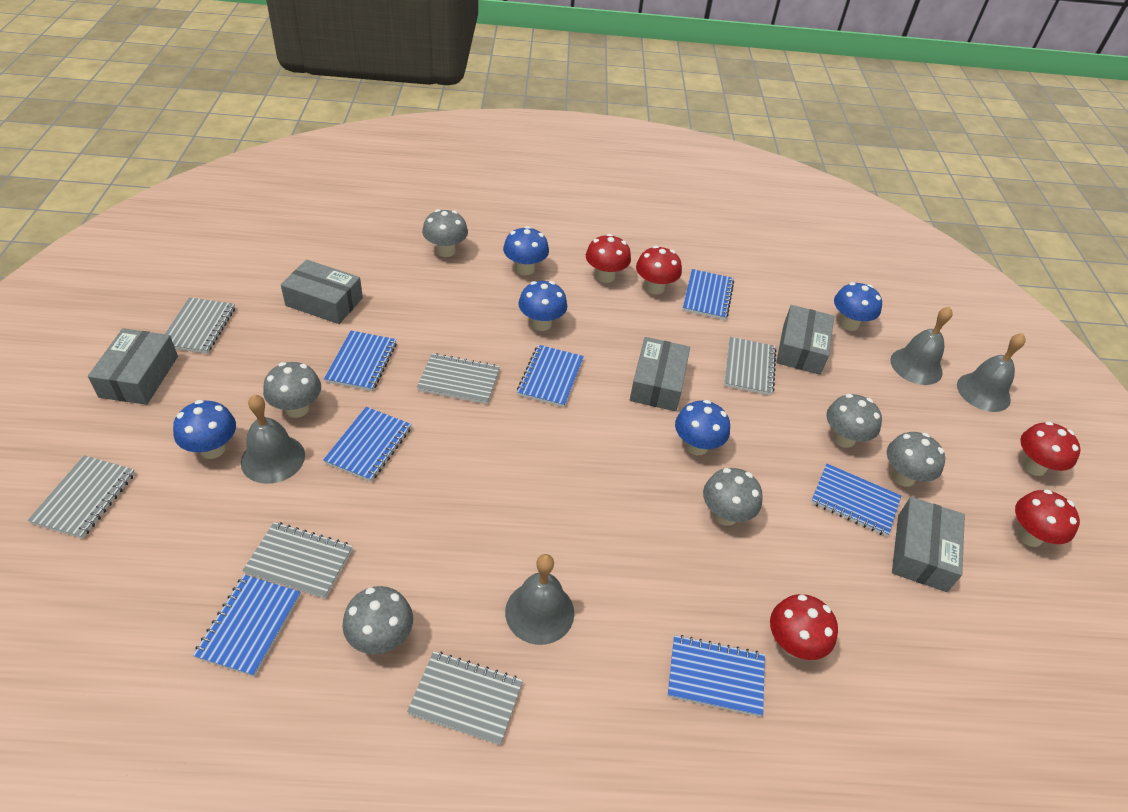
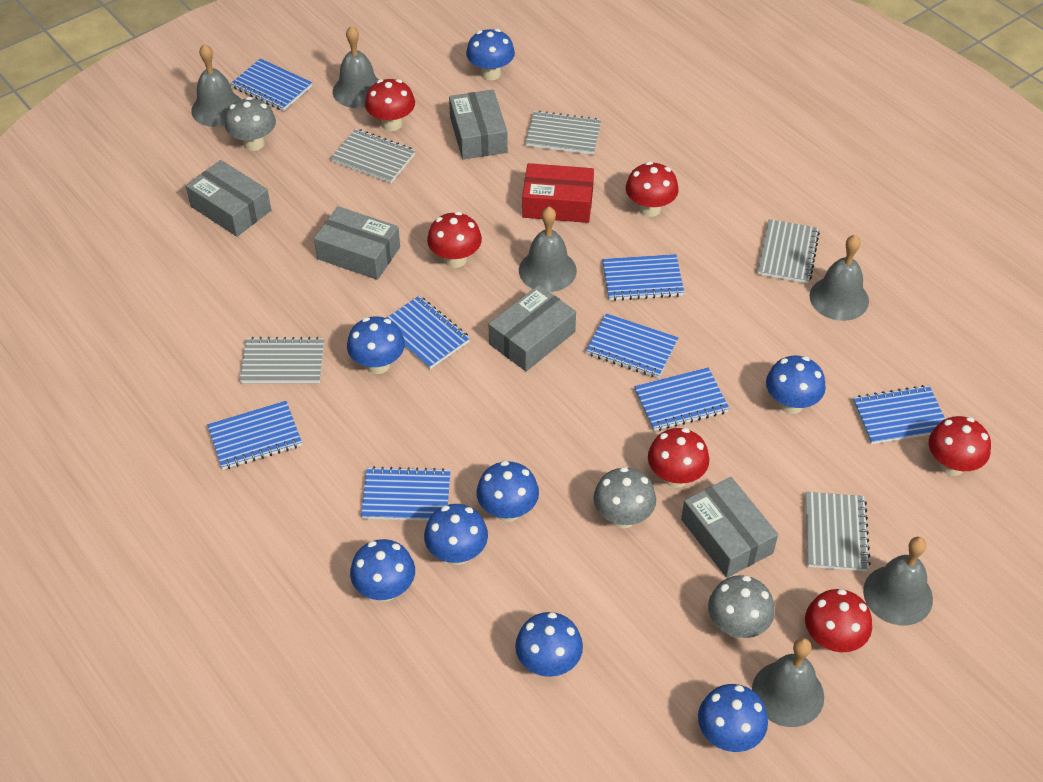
blue mushroom: [173,400,236,459] [503,226,549,275] [518,281,567,331] [675,400,730,455] [834,282,882,331] = 5 -> [347,316,405,374] [350,539,415,602] [424,504,488,565] [466,29,515,80] [476,461,539,522] [515,612,583,677] [698,684,768,752] [766,356,826,414] = 8
blue notebook: [193,575,301,677] [323,407,412,482] [324,331,397,391] [517,345,584,407] [667,635,765,717] [683,269,734,320] [811,464,901,537] = 7 -> [207,401,302,470] [231,58,312,111] [361,466,450,521] [386,296,470,369] [586,313,679,378] [602,254,684,301] [634,368,730,431] [853,385,945,444] = 8
grey bell: [241,395,305,484] [505,554,574,645] [890,306,953,385] [957,333,1026,412] = 4 -> [191,44,242,127] [333,26,379,108] [519,207,577,292] [752,638,824,727] [809,235,869,321] [863,537,933,626] = 6
grey mushroom: [263,362,321,418] [342,586,413,654] [422,209,468,257] [703,468,763,526] [826,394,882,448] [887,432,945,487] = 6 -> [225,97,276,151] [593,467,656,528] [708,575,775,638] = 3
grey notebook: [27,455,135,539] [165,297,235,354] [243,522,353,599] [407,651,523,745] [417,353,500,404] [724,337,776,396] = 6 -> [240,337,324,383] [331,129,416,183] [525,111,602,155] [758,219,820,284] [805,492,871,572] = 5
red box: none = 0 -> [522,163,594,223] = 1
red mushroom: [586,234,631,283] [636,246,682,295] [770,594,838,660] [1015,489,1080,547] [1020,421,1081,476] = 5 -> [365,79,415,131] [427,212,482,268] [626,162,678,217] [648,428,709,488] [805,589,872,652] [929,416,991,476] = 6

